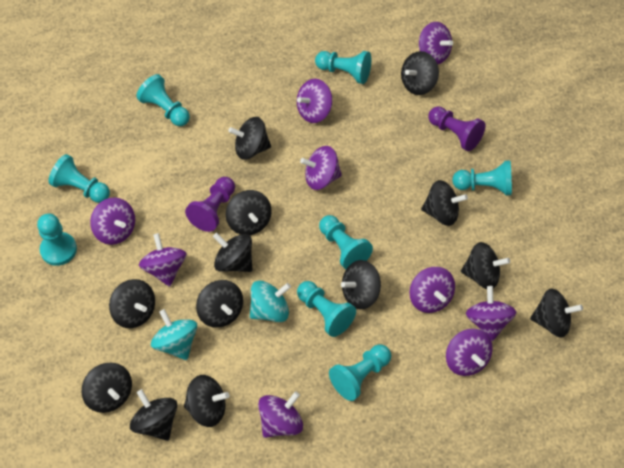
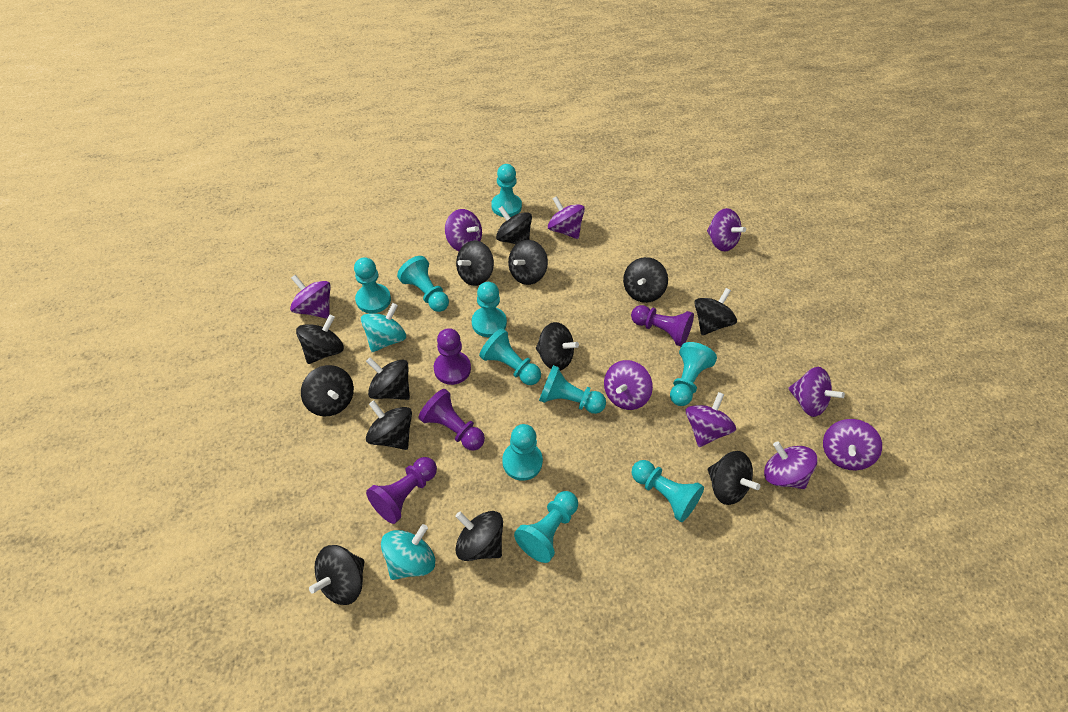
purple pawn: [185,177,235,232] [428,106,485,151] = 2 -> [366,457,437,524] [419,389,485,451] [434,328,471,385] [631,305,694,346] = 4
turquoise pawn: [37,214,77,266] [48,154,110,203] [136,74,190,126] [297,281,356,337] [315,51,371,84] [319,215,373,269] [329,344,391,401] [452,161,512,196] = 8 -> [354,257,391,313] [397,256,449,312] [472,282,507,337] [479,328,541,385] [491,164,522,217] [502,424,543,481] [514,491,578,563] [539,365,606,414] [632,460,704,523] [670,342,717,406] = 10

